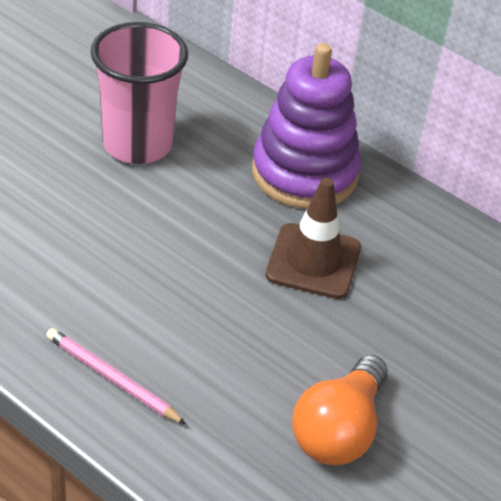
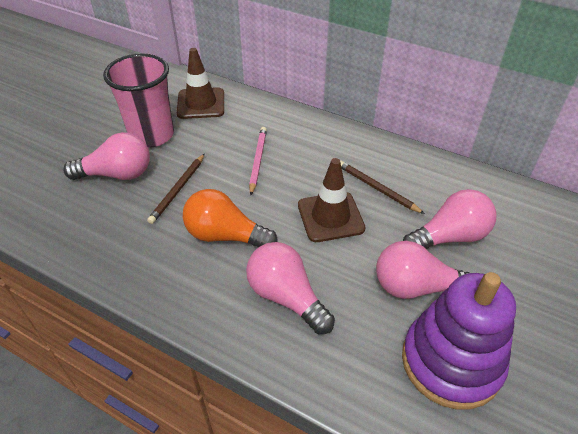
brown pencil: none = 0 -> [147,154,205,224] [340,161,425,214] = 2
brown traffic cone: [266,178,361,299] = 1 -> [177,48,224,119] [298,158,365,242] = 2
pink light bulb: none = 0 -> [63,132,150,180] [246,242,335,334] [376,241,469,299] [403,189,497,249] = 4

